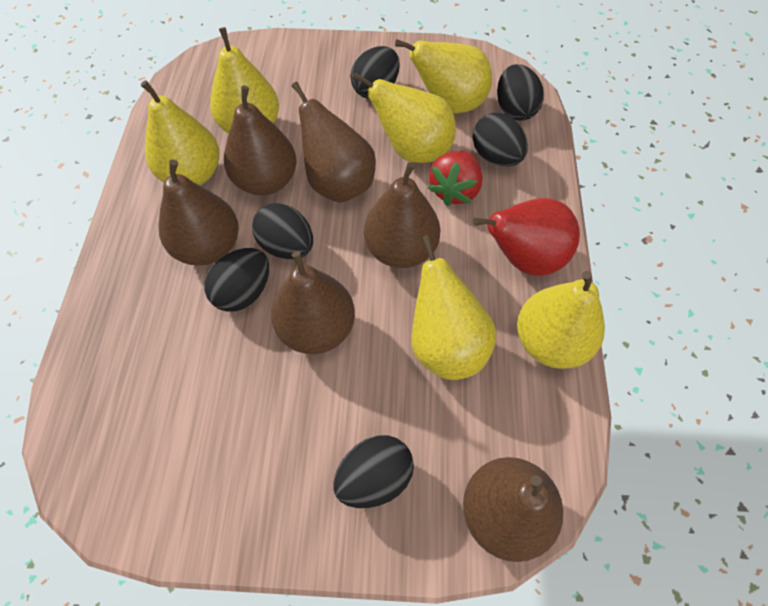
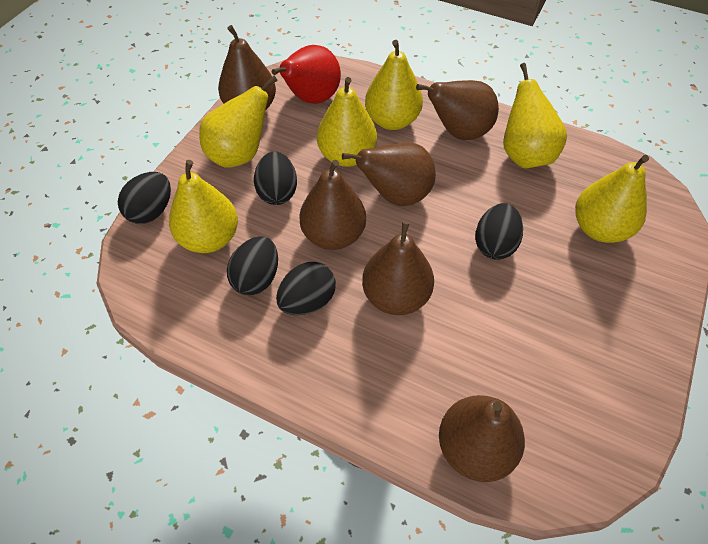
black egg: [204,248,269,312] [252,203,313,259] [333,435,414,508] [350,46,400,99] [473,113,528,166] [497,64,544,121] = 6 -> [118,172,171,224] [227,236,278,295] [254,152,297,205] [276,262,336,315] [475,203,523,260] = 5
red strawberry: [428,151,483,206] = 1 -> none = 0

